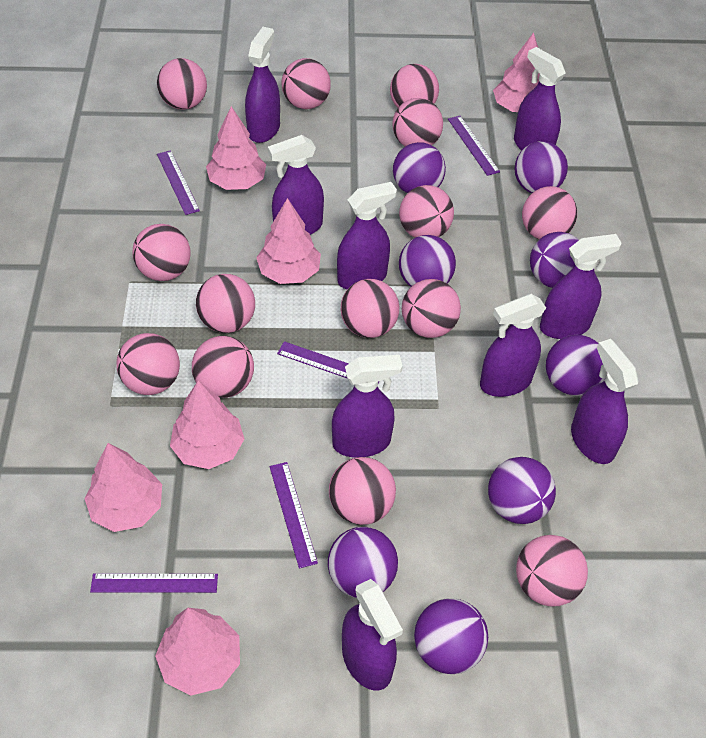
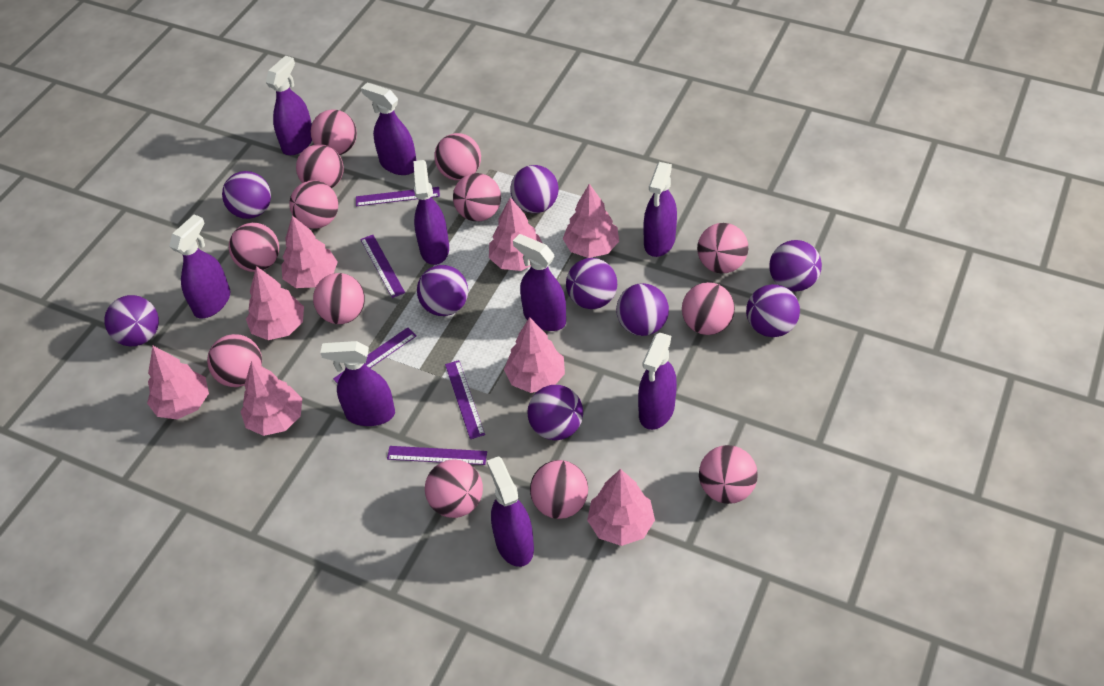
pink ball: [116,333,180,395] [132,224,191,281] [157,58,207,110] [192,336,254,398] [196,274,255,333] [282,58,331,109] [329,457,396,525] [341,279,399,338] [390,64,439,108] [393,98,443,146] [399,185,454,238] [402,279,461,338] [516,535,588,607] [522,186,577,240] = 14 -> [207,334,262,387] [229,223,279,272] [289,181,338,229] [296,144,344,188] [311,109,357,155] [313,273,365,324] [425,460,483,518] [434,133,481,180] [453,173,501,221] [530,460,588,519] [682,282,735,335] [697,223,748,273] [699,445,758,504] = 13
pink tree: [84,443,162,532] [155,608,240,696] [170,380,244,469] [206,106,266,190] [256,198,321,284] [493,32,540,112] = 6 -> [147,346,209,419] [240,361,302,436] [246,266,304,340] [281,216,338,288] [489,197,542,271] [504,317,565,393] [563,184,619,258] [587,469,655,546] = 8
purple ball: [328,527,398,598] [393,142,446,193] [399,235,456,287] [414,598,488,674] [488,457,556,524] [514,141,568,193] [530,232,579,288] [546,335,606,396] = 8 -> [104,295,159,346] [222,171,271,219] [417,265,468,316] [511,165,558,213] [527,385,583,440] [566,258,617,309] [616,283,669,336] [746,284,800,337] [769,240,822,292] = 9

